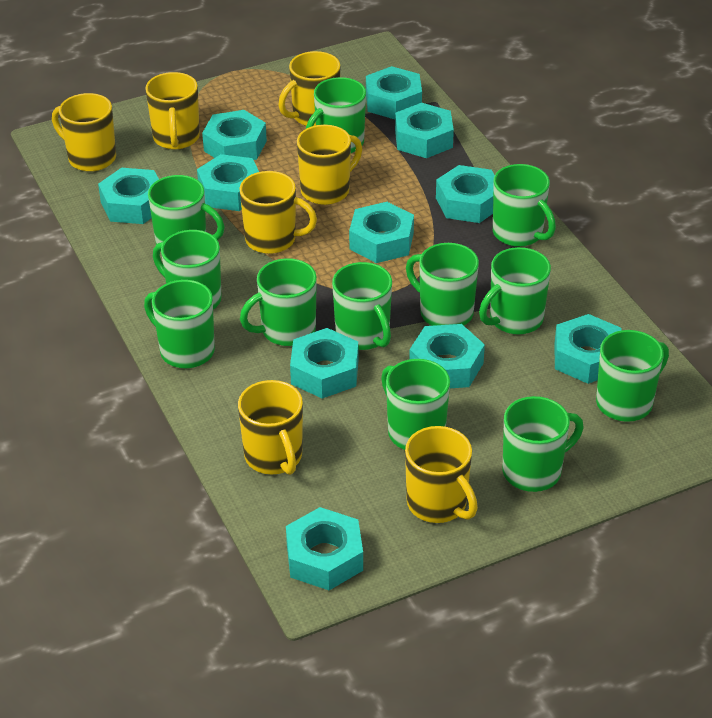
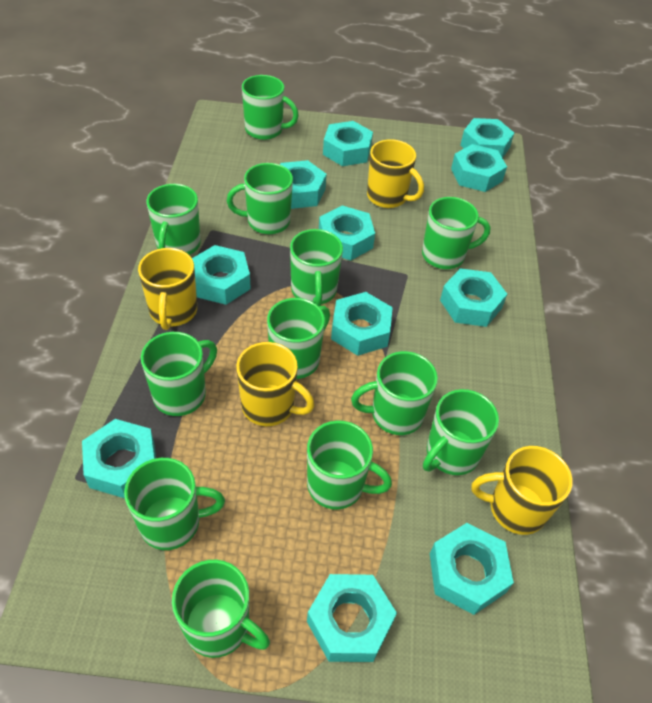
yellow mug: [52,93,116,172] [145,72,200,149] [238,380,303,475] [239,171,317,254] [278,51,340,126] [297,125,362,205] [405,426,478,523] = 7 -> [138,248,197,330] [236,342,315,426] [367,139,424,208] [472,446,573,535] = 4

